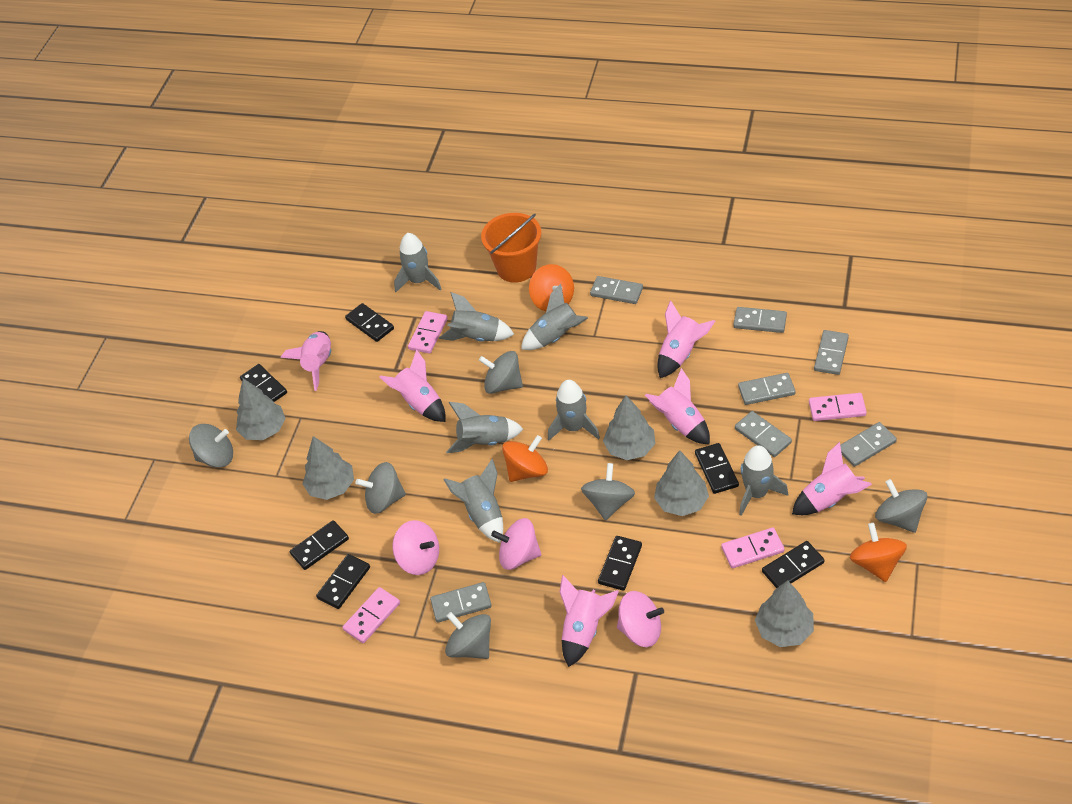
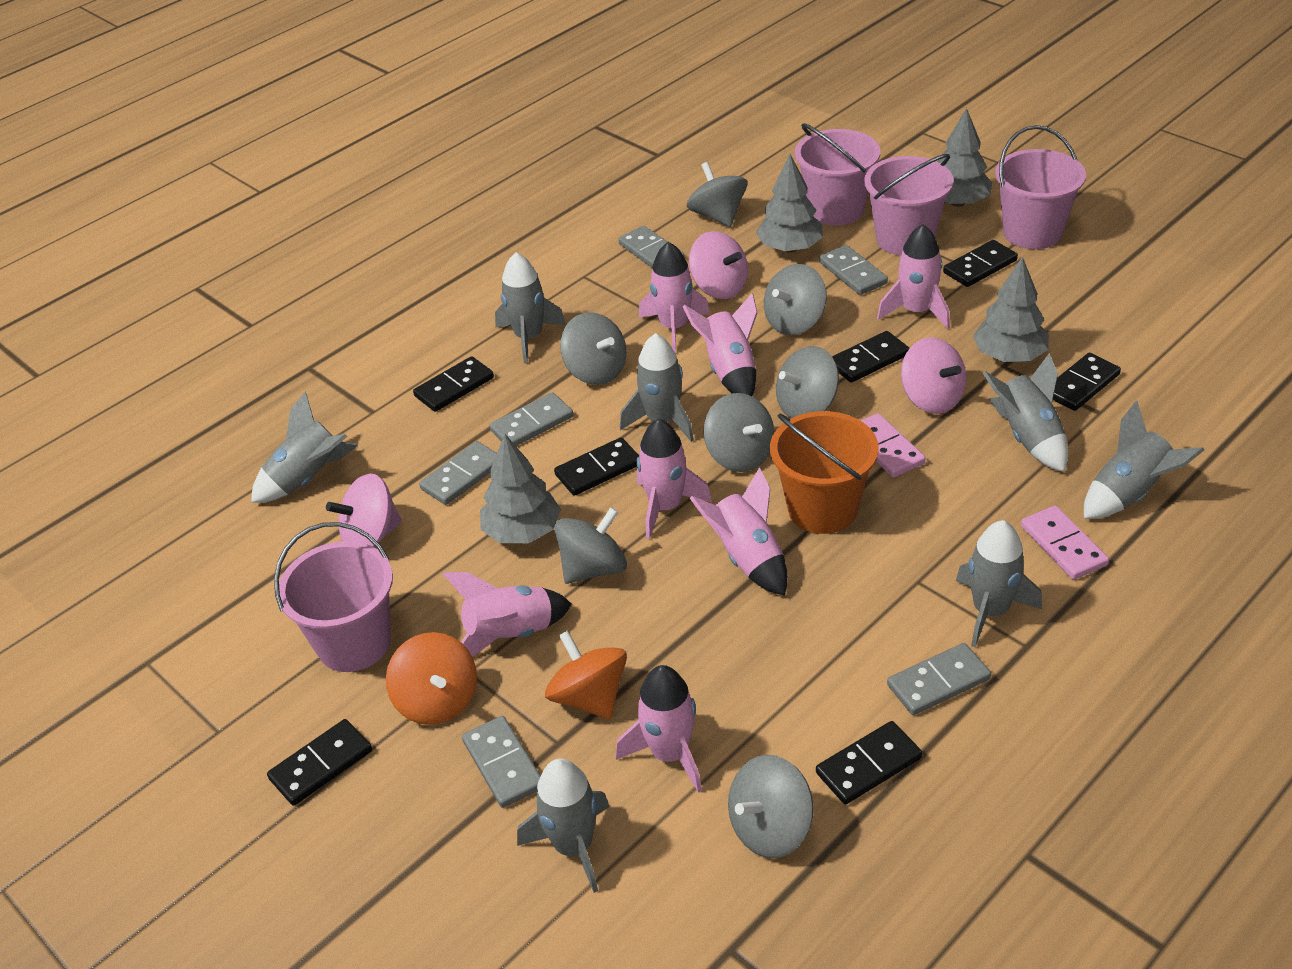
grey domino: [430,582,492,623] [590,276,643,304] [733,307,787,333] [735,411,792,457] [738,373,796,405] [814,330,849,375] [840,422,897,467] = 7 -> [419,441,497,505] [462,716,541,808] [489,392,573,446] [618,226,685,268] [819,245,888,295] [887,643,991,715] = 6
grey spinning top: [189,424,233,468] [355,462,406,514] [445,612,491,659] [479,351,523,394] [581,463,635,521] [875,479,927,533] = 6 -> [554,507,627,584] [560,312,626,385] [687,162,747,227] [703,393,775,472] [728,755,813,858] [764,264,827,335] [776,346,839,418] = 7
grey tree: [236,378,285,440] [302,436,354,500] [603,395,655,460] [654,450,709,516] [755,580,814,647] = 5 -> [480,434,561,543] [756,154,823,253] [937,108,992,207] [973,257,1049,362] = 4
orange spinning top: [502,435,548,482] [529,264,574,311] [850,523,907,582] = 3 -> [386,632,477,725] [545,630,627,719] = 2
pink bucket: none = 0 -> [274,522,393,672] [795,123,880,226] [864,154,953,255] [995,125,1086,249] = 4
pink domino: [342,587,400,643] [408,311,448,354] [721,528,784,568] [809,393,867,421] = 4 -> [861,413,926,478] [1021,505,1109,580] = 2
pink rocket: [281,331,331,391] [380,350,445,422] [560,575,619,667] [645,368,710,445] [658,300,715,378] [792,442,872,515] = 6 -> [443,572,572,657] [616,665,702,793] [637,418,712,539] [639,242,710,353] [683,293,757,396] [690,467,788,596] [877,224,950,329] = 7

